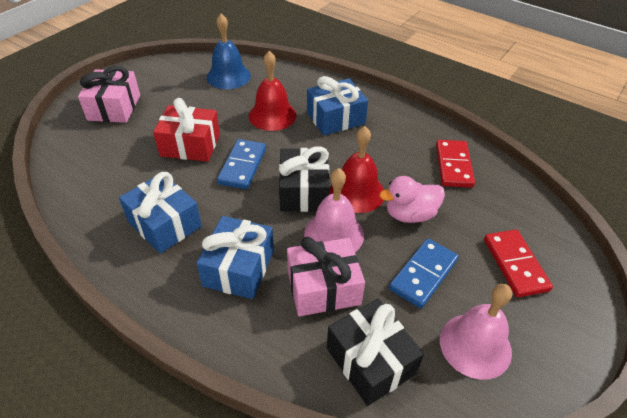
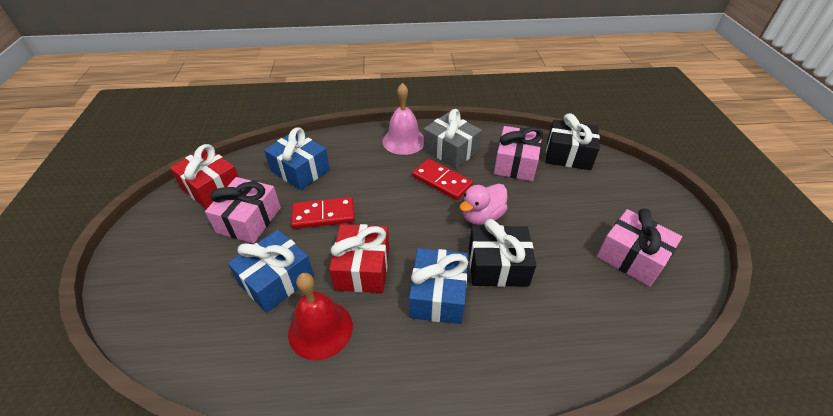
blue bell: [207,14,251,89] = 1 -> none = 0
blue domino: [217,139,266,189] [389,238,459,309] = 2 -> none = 0
grey gift: none = 0 -> [423,109,482,168] = 1
pink bell: [304,168,364,252] [440,284,512,380] = 2 -> [382,83,424,155] = 1
pink gift: [78,66,140,123] [287,237,365,317] = 2 -> [205,177,281,243] [494,126,543,181] [597,208,682,287] = 3
red bell: [249,51,297,131] [330,126,384,213] = 2 -> [288,273,353,360] = 1
red gift: [153,98,220,162] = 1 -> [170,144,239,209] [329,224,389,293] = 2

